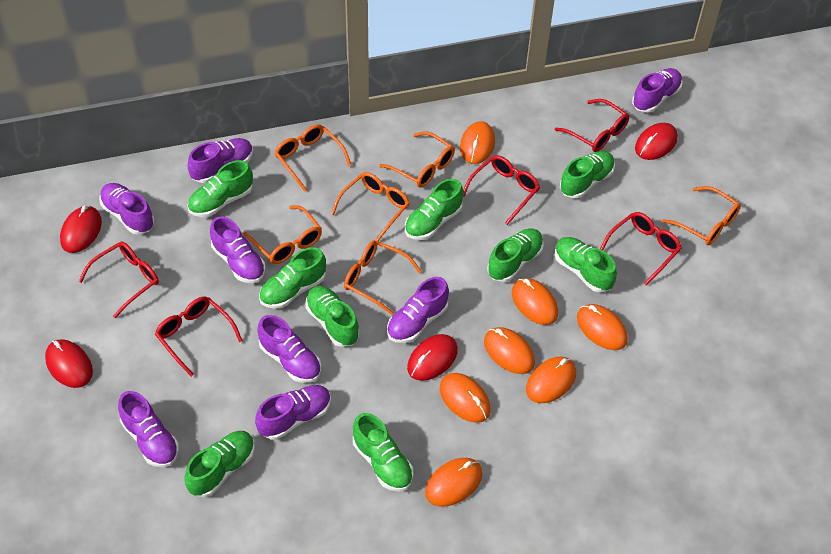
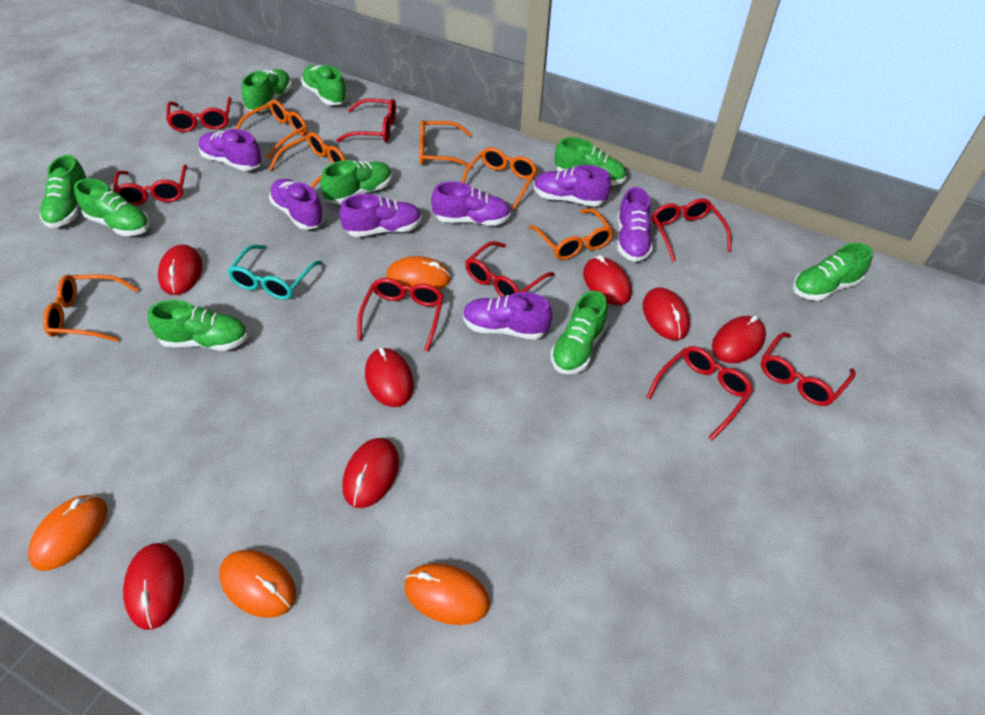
orange mouse: [425,458,482,507] [440,373,491,423] [460,121,495,164] [484,327,535,374] [512,278,558,325] [526,357,576,403] [577,304,628,350] = 7 -> [28,495,107,571] [219,550,296,618] [386,256,451,291] [404,563,490,625] = 4
purple shoe: [100,183,154,234] [118,391,179,467] [188,138,253,183] [210,216,266,283] [255,385,331,440] [257,315,321,383] [387,277,449,343] [632,68,683,113] = 8 -> [199,129,262,171] [269,179,325,230] [339,194,422,237] [431,181,511,226] [463,292,552,340] [534,165,611,207] [617,187,653,262] = 7
red glasses: [79,242,159,318] [155,297,243,377] [463,155,540,225] [555,99,629,152] [600,212,682,285] = 5 -> [113,165,187,206] [166,97,231,132] [336,98,396,142] [357,278,444,351] [465,241,554,297] [647,346,753,441] [652,198,731,262] [761,332,856,406] = 8
red mouse: [45,339,93,388] [60,206,102,253] [407,334,458,381] [635,123,678,160] = 4 -> [123,543,184,630] [158,244,202,295] [343,438,399,508] [365,348,414,407] [583,255,632,305] [643,287,690,340] [712,315,766,363] = 7
turquoise glasses: none = 0 -> [227,245,322,300] = 1

